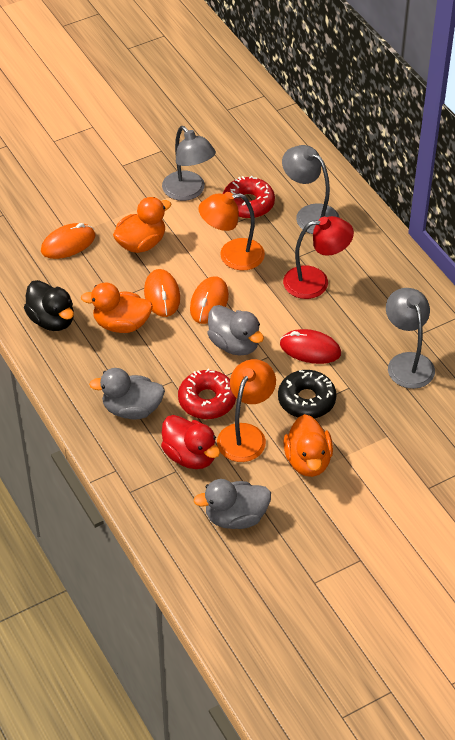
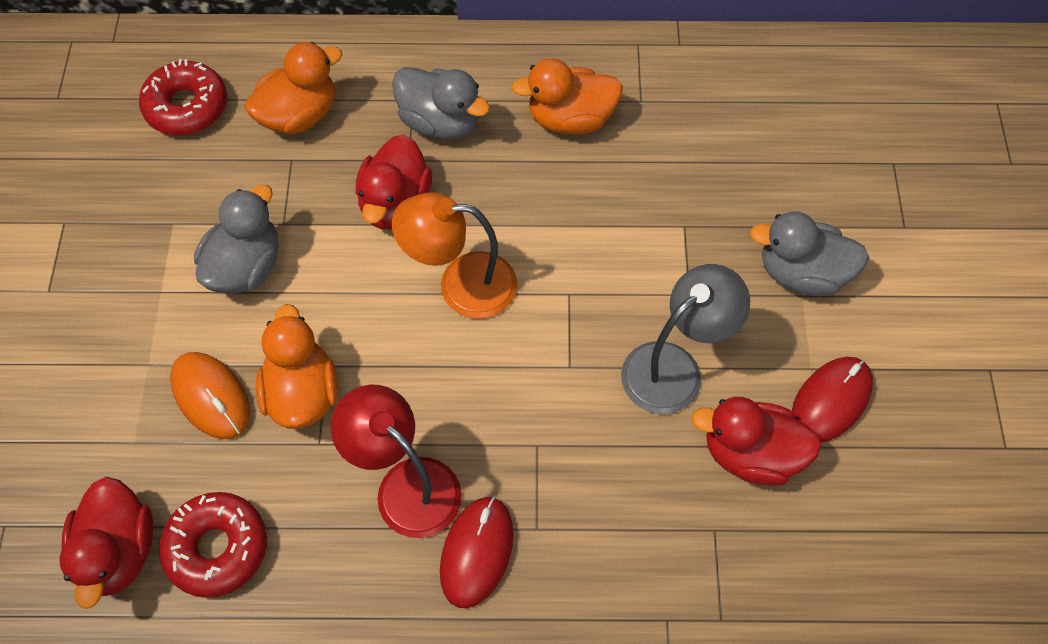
black donut: [278,370,337,418] = 1 -> none = 0
black duck: [24,280,74,331] = 1 -> none = 0
grey lamp: [162,126,216,201] [282,145,340,234] [386,288,435,389] = 3 -> [621,264,750,414] = 1
orange lamp: [198,192,265,270] [217,359,276,462] = 2 -> [392,192,517,319] = 1
orange mouse: [41,223,95,259] [144,269,180,317] [190,276,229,324] = 3 -> [170,352,251,439] = 1
red duck: [161,415,220,469] = 1 -> [59,477,153,609] [355,134,432,229] [691,397,822,486] = 3
red mouse: [280,329,341,364] = 1 -> [440,496,514,608] [792,357,873,443] = 2

